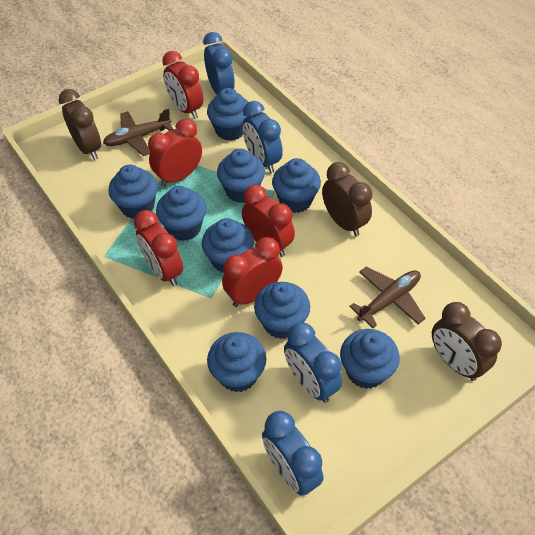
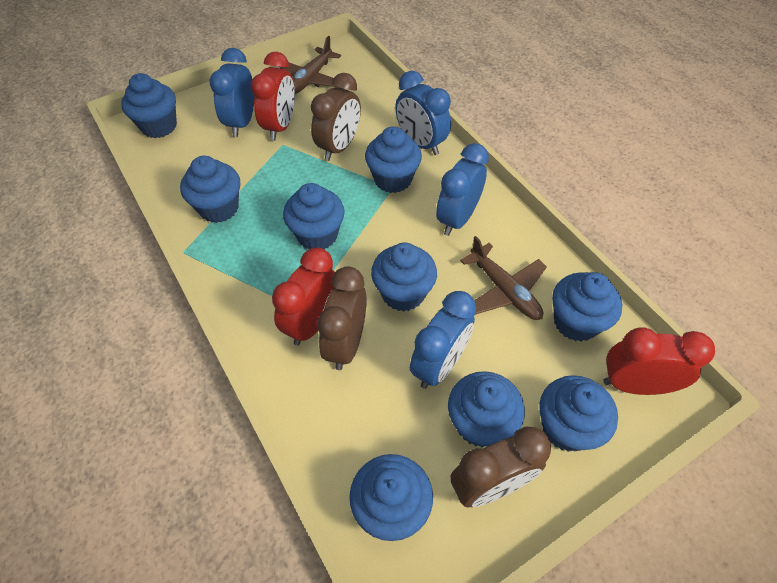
red clock: [134,210,183,286] [148,119,202,187] [162,51,203,119] [222,237,283,307] [242,185,295,257] = 5 -> [251,52,295,141] [272,247,335,346] [603,327,715,395] = 3

